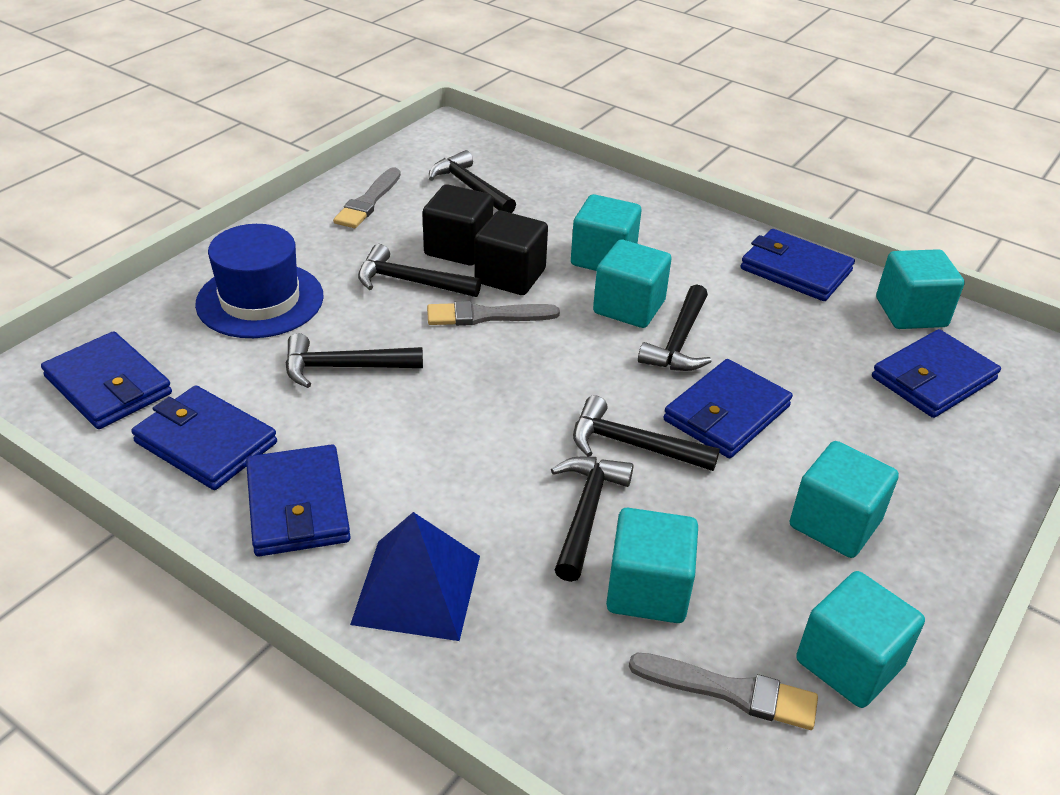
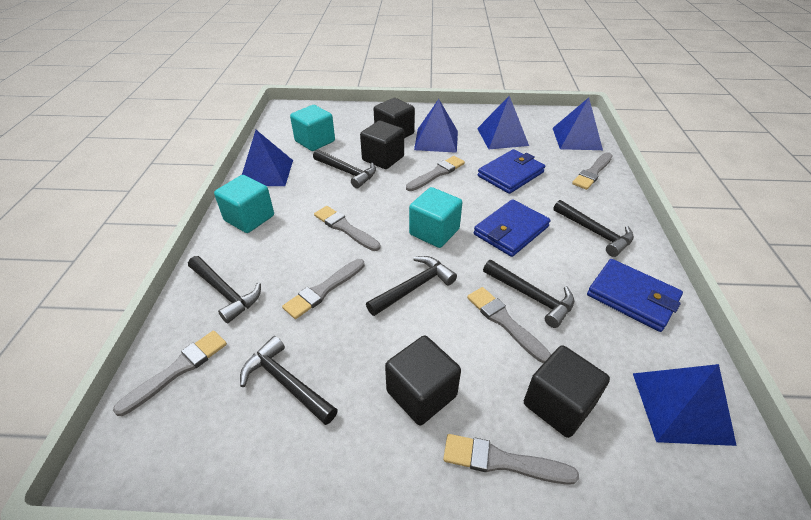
black cube: [422,184,493,266] [474,211,548,295] = 2 -> [360,120,404,169] [374,98,415,138] [385,336,461,426] [524,345,610,438] = 4
blue hat: [195,224,324,338] = 1 -> none = 0
blue pyramid: [350,512,480,641] = 1 -> [242,130,293,186] [414,99,458,153] [477,96,529,149] [553,98,603,150] [633,364,737,446] = 5
blue wallet: [41,331,172,429] [131,385,277,490] [246,444,351,557] [663,359,793,458] [741,229,855,301] [872,329,1001,418] = 6 -> [474,199,551,257] [478,149,545,194] [587,259,683,332] = 3
grey brush: [333,167,401,228] [427,301,560,326] [629,653,818,730] = 3 -> [113,331,227,416] [282,259,365,319] [314,206,380,251] [406,156,465,191] [443,434,579,485] [467,287,551,363] [572,152,613,190] = 7
turquoise cube: [571,194,641,271] [593,240,672,328] [606,508,698,623] [790,441,899,558] [796,571,925,708] [876,249,964,329] = 6 -> [214,175,274,233] [290,105,335,151] [409,187,462,248] = 3

